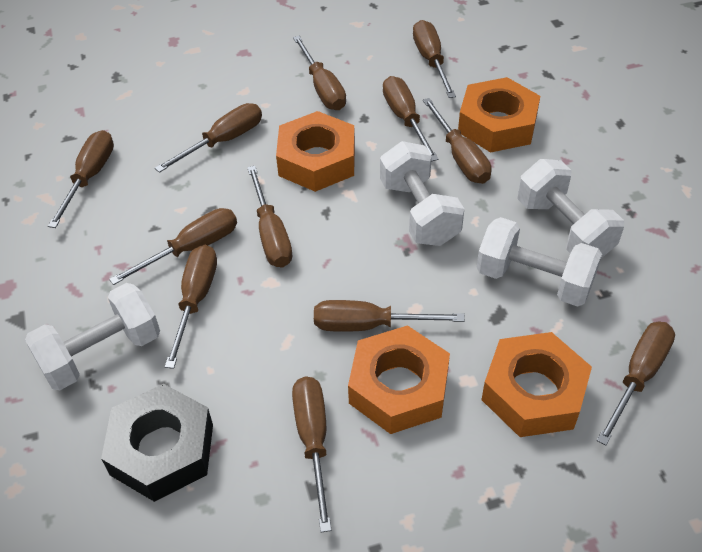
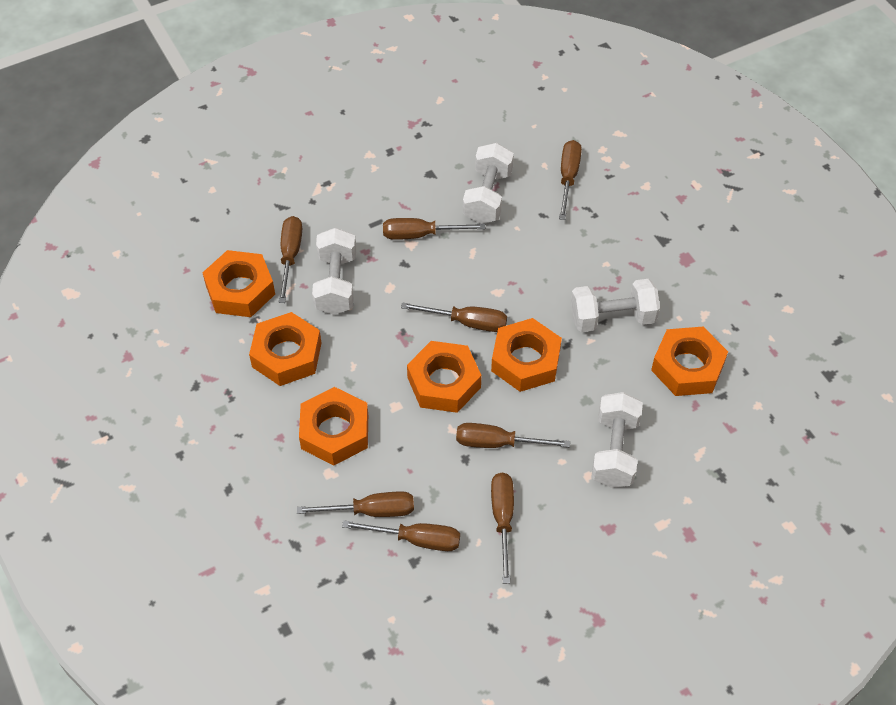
black nut: [101,384,213,502] = 1 -> none = 0
brown screwdriver: [48,130,114,228] [109,208,237,285] [155,103,262,173] [165,245,217,369] [247,166,292,267] [292,376,332,532] [293,36,346,110] [314,300,465,332] [383,76,439,162] [413,20,456,98] [423,98,492,184] [597,322,675,445] = 12 -> [279,216,302,303] [296,491,414,517] [342,520,460,551] [383,218,485,240] [401,302,507,332] [456,423,570,448] [491,473,514,584] [559,140,582,220] = 8
orange nut: [276,111,355,192] [348,325,450,434] [458,77,540,153] [482,332,592,437] = 4 -> [202,250,275,317] [249,312,321,386] [299,387,368,465] [407,341,481,413] [491,318,562,392] [651,327,728,396] = 6

